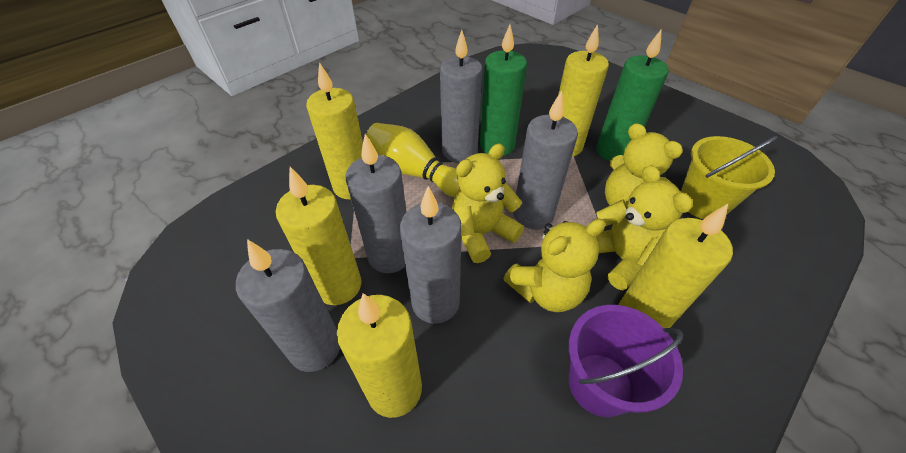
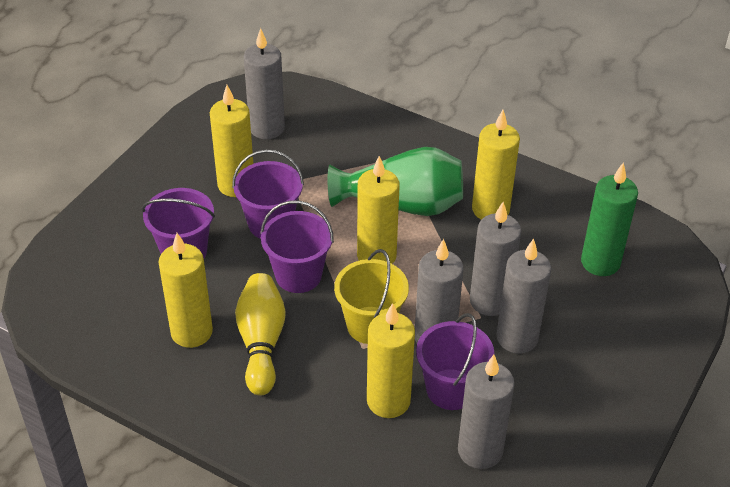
green candle: [480,25,527,156] [596,30,669,161] = 2 -> [581,162,638,276] = 1
green vase: none = 0 -> [327,147,463,216] = 1
purple bucket: [569,305,683,417] = 1 -> [142,188,215,258] [232,149,304,239] [260,200,334,293] [416,313,495,410] = 4
yellow teddy bear: [452,144,524,263] [503,219,606,312] [596,165,692,290] [605,123,683,205] = 4 -> none = 0

